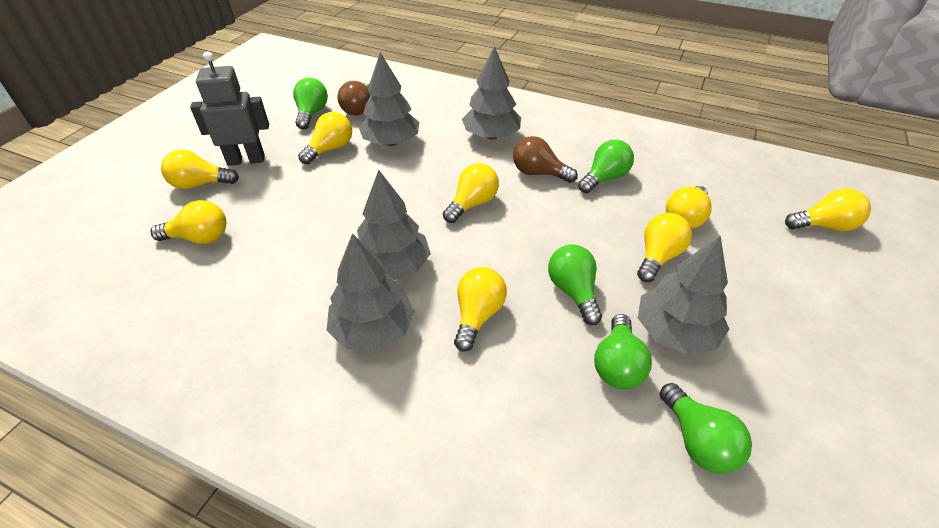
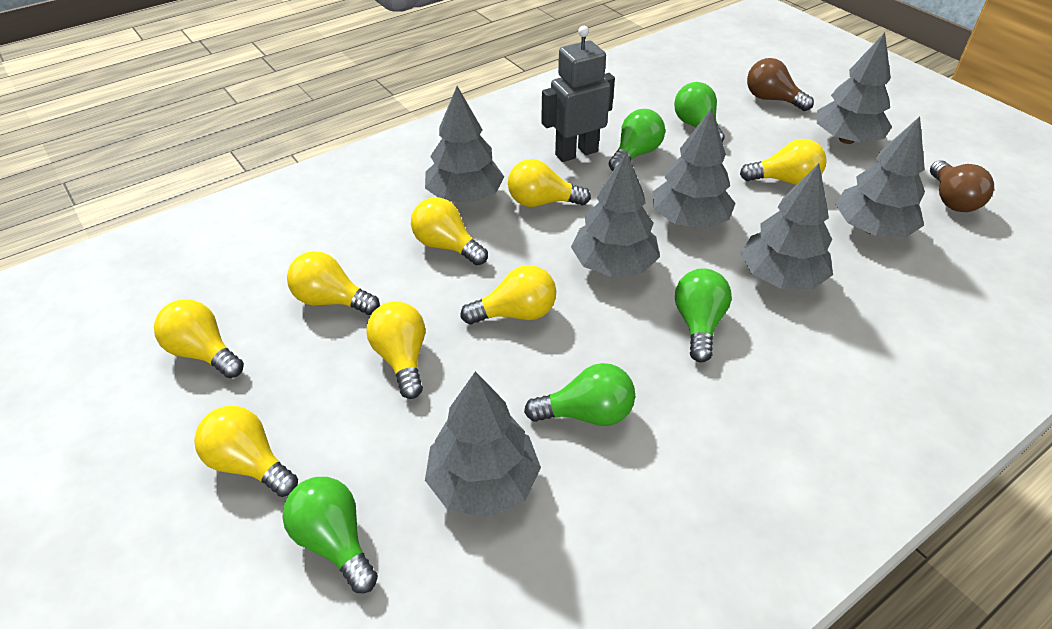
grey tree: [326,233,415,351] [357,170,431,280] [359,52,419,146] [462,46,521,140] [638,236,729,355] = 5 -> [425,86,504,203] [425,371,541,518] [571,151,660,277] [652,108,736,229] [741,163,833,289] [817,32,892,144] [836,116,925,237] = 7

